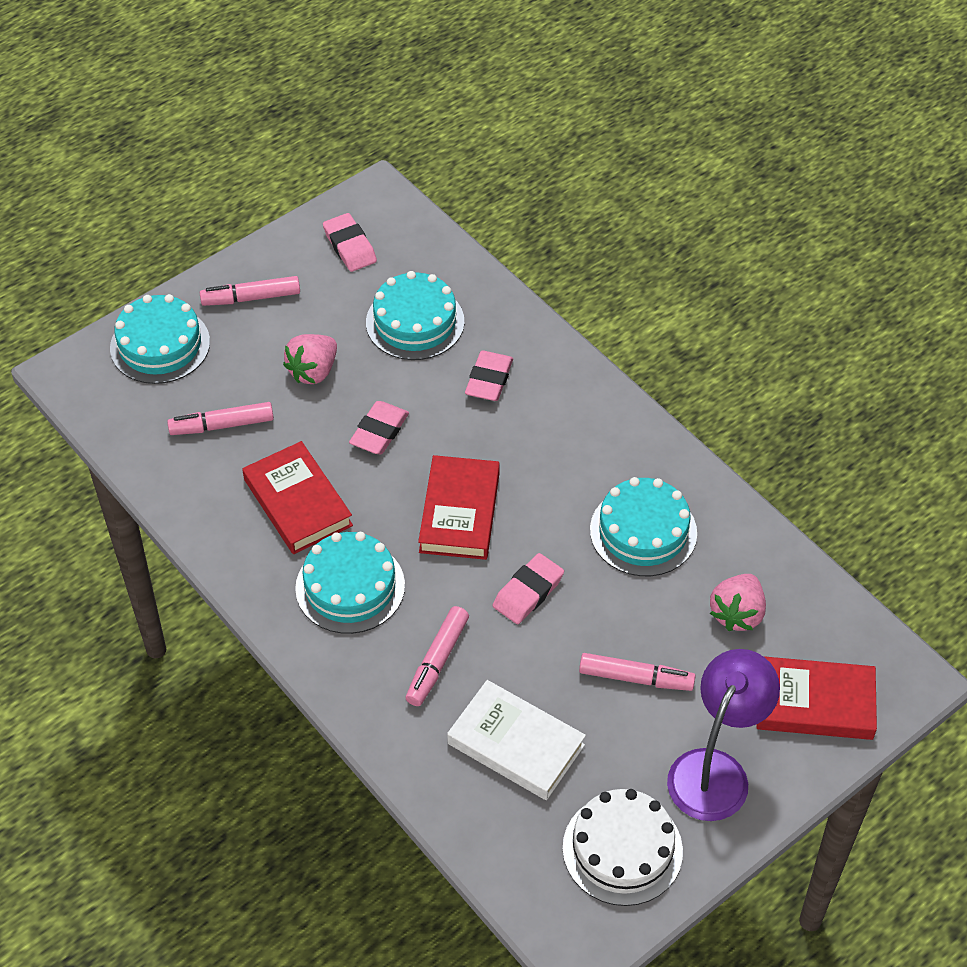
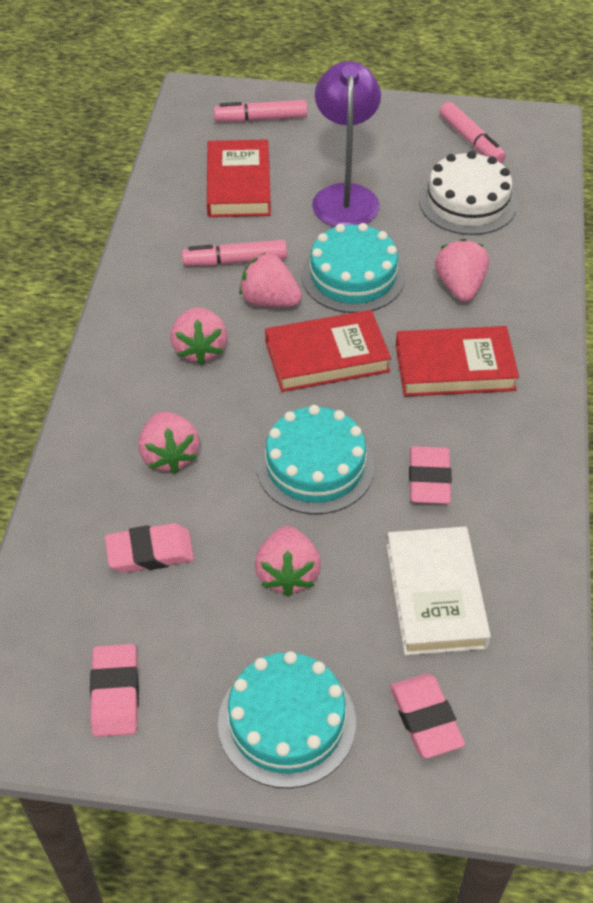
pink marker: [167,402,274,435] [200,276,300,306] [405,606,469,706] [579,653,696,691] = 4 -> [182,240,287,266] [214,100,307,122] [440,102,506,163] = 3
pink strawberry: [283,334,337,384] [710,574,766,631] = 2 -> [138,412,199,474] [170,307,227,365] [239,252,302,307] [255,526,321,596] [435,239,489,302] = 5
turquoise cake: [110,294,210,384] [295,532,405,634] [366,271,464,360] [590,477,697,576] = 4 -> [218,651,356,788] [256,405,375,514] [302,223,405,313] = 3

